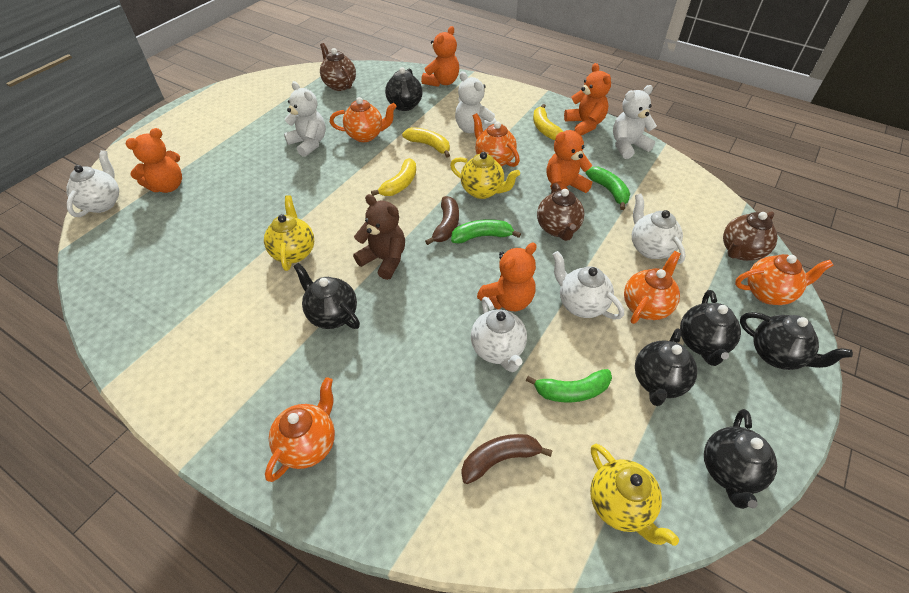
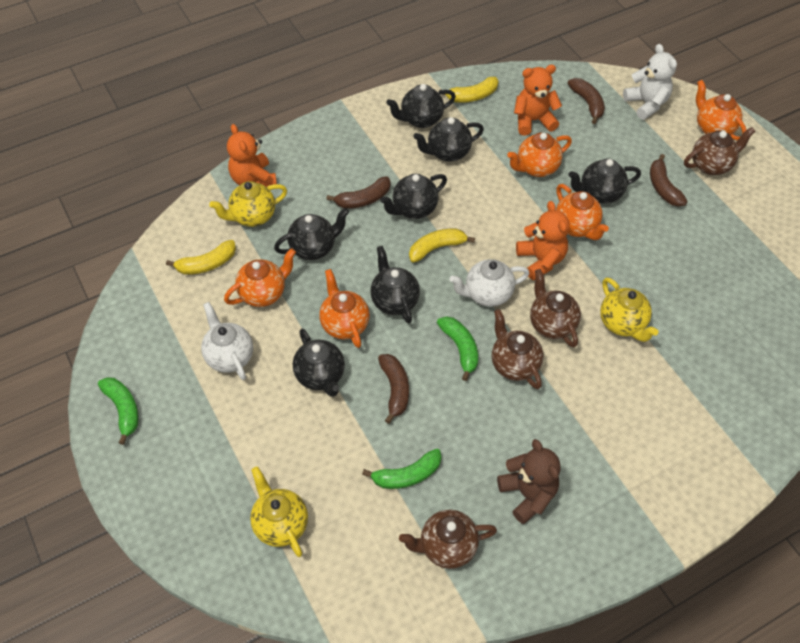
black teapot: [293,263,360,329] [385,67,423,111] [635,328,697,406] [680,290,741,366] [704,409,777,509] [740,312,853,370] = 6 -> [274,208,349,260] [293,329,345,397] [371,246,420,323] [380,174,447,219] [386,84,456,128] [413,117,484,162] [568,159,641,204] = 7
brown banana: [425,196,459,245] [461,434,553,484] = 2 -> [326,177,391,209] [378,354,409,424] [567,78,605,124] [650,154,688,207] = 4
brown teapot: [320,43,356,91] [537,183,584,241] [723,211,778,261] = 3 -> [399,510,497,569] [492,309,543,389] [530,269,581,347] [684,127,755,175] = 4
orange teddy bear: [125,128,182,193] [421,26,459,87] [477,242,537,311] [547,124,592,193] [564,63,611,135] = 5 -> [227,124,277,187] [514,65,562,135] [516,201,570,280] = 3
white teapot: [66,150,119,217] [471,297,527,372] [552,251,624,319] [632,193,686,264] = 4 -> [201,302,253,380] [449,259,530,307] = 2
white teddy bear: [284,81,326,157] [455,71,497,133] [613,85,657,159] = 3 -> [623,44,677,120] = 1

